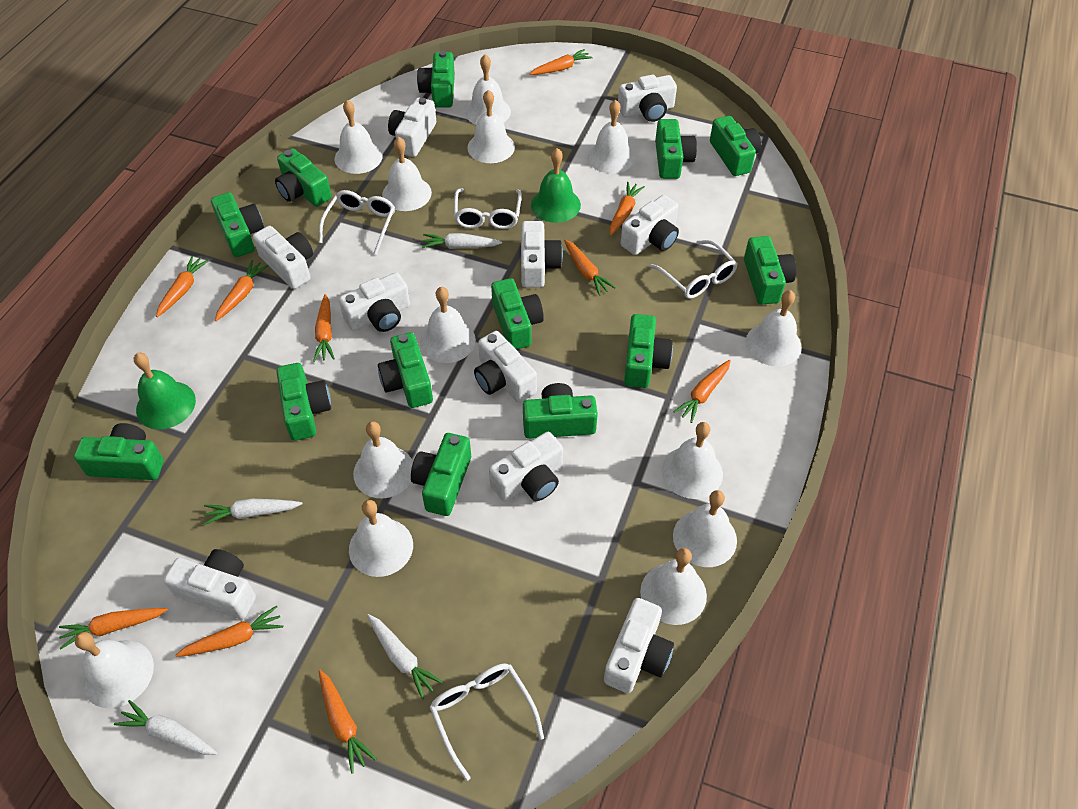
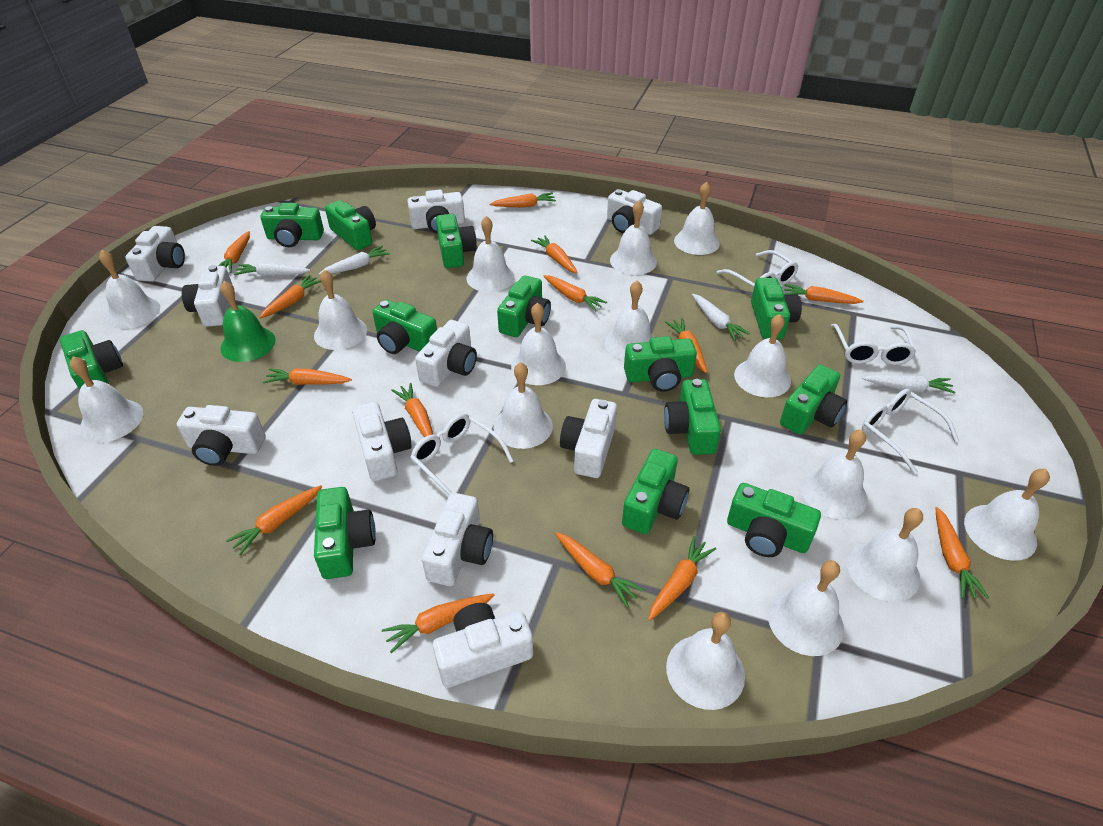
green bell: [134,353,196,429] [531,148,581,223] = 2 -> [220,281,276,362] = 1
orange carrot: [59,608,168,649] [156,256,209,317] [175,606,283,657] [215,260,269,321] [313,294,335,362] [319,670,376,774] [530,49,593,75] [564,240,616,296] [609,182,645,235] [673,360,731,423] = 10 -> [218,231,250,273] [226,485,322,555] [259,275,321,319] [263,368,352,385] [382,593,495,653] [391,383,433,437] [490,193,556,207] [531,235,578,273] [543,275,607,312] [555,532,644,607] [648,536,716,621] [665,318,707,373] [784,284,864,304] [935,507,989,599] = 14
white bell: [75,632,154,708] [334,100,382,174] [349,500,413,577] [353,421,413,498] [382,137,432,211] [420,287,476,363] [465,54,511,125] [467,90,515,163] [587,100,635,174] [640,548,707,625] [662,422,723,499] [673,490,737,567] [746,290,802,367] = 13 -> [70,356,143,442] [99,250,160,329] [314,270,367,350] [467,216,515,292] [493,362,553,449] [511,303,566,385] [604,281,654,360] [610,200,657,275] [666,612,745,710] [674,182,720,255] [734,314,791,397] [768,560,844,656] [801,429,867,519] [847,508,923,602] [964,469,1050,561] = 15

